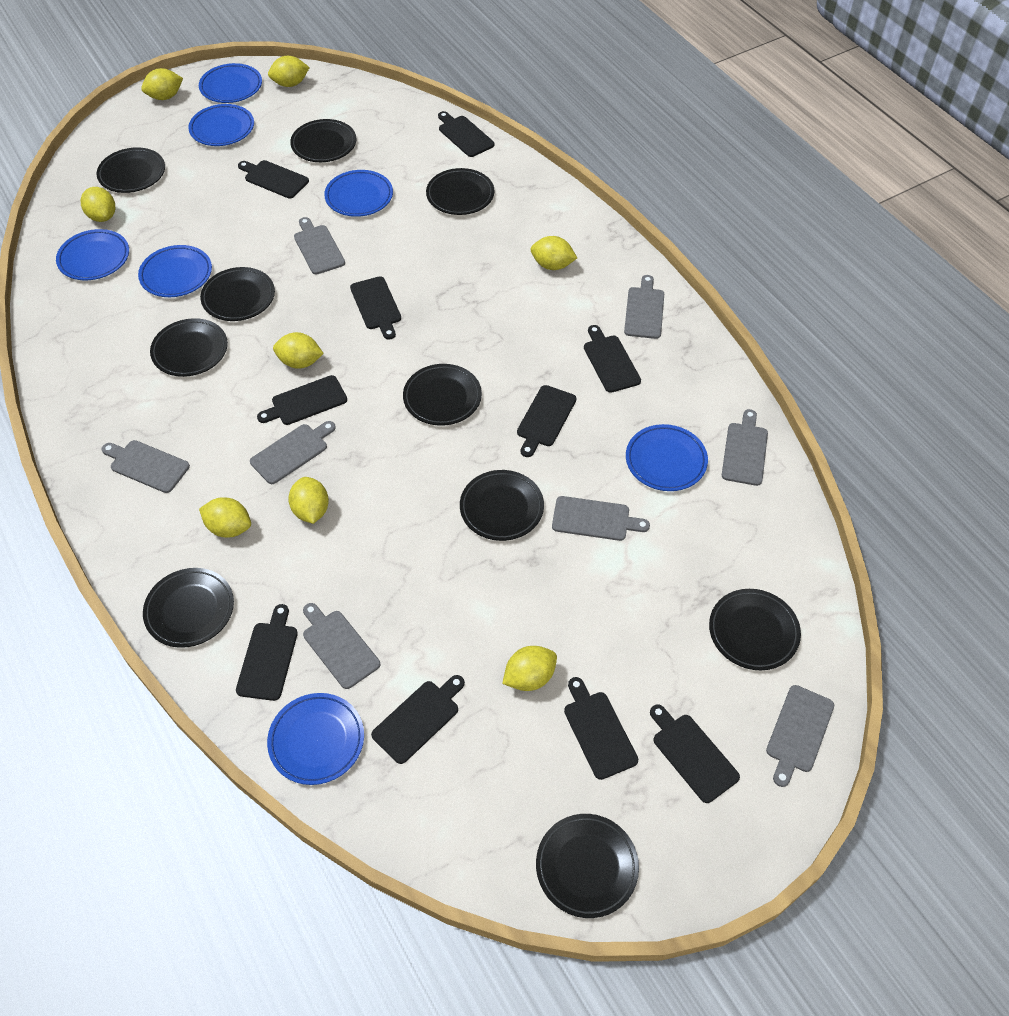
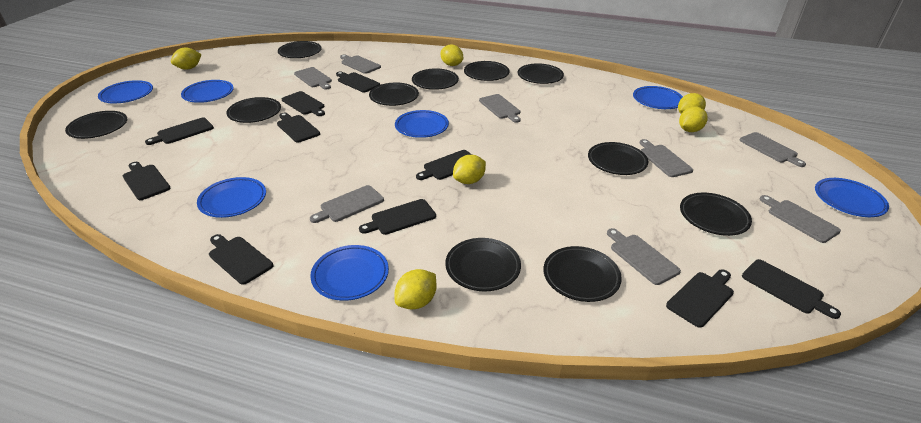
black plate: [97,147,165,193] [143,568,234,648] [150,318,228,377] [200,267,275,321] [290,119,356,162] [403,364,482,426] [426,168,494,215] [460,470,544,541] [536,814,639,918] [709,589,801,670] = 10 -> [65,111,127,139] [226,97,281,123] [278,41,322,58] [369,83,419,106] [412,69,459,90] [445,238,521,291] [464,61,510,81] [518,63,564,84] [543,246,622,302] [588,142,648,175] [680,193,752,236] = 11
yellow lemon: [81,187,115,222] [141,68,183,100] [199,497,251,538] [268,56,310,87] [273,332,324,369] [288,477,329,524] [502,646,557,691] [530,236,577,270] = 8 -> [171,47,202,70] [395,269,436,309] [441,45,463,66] [453,155,486,184] [678,93,706,114] [679,107,708,132] = 6

